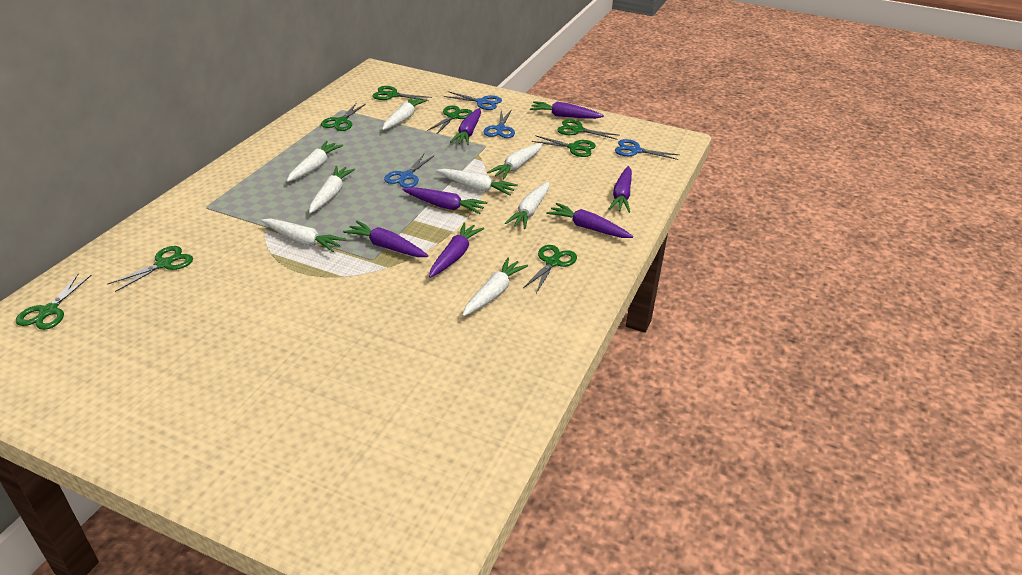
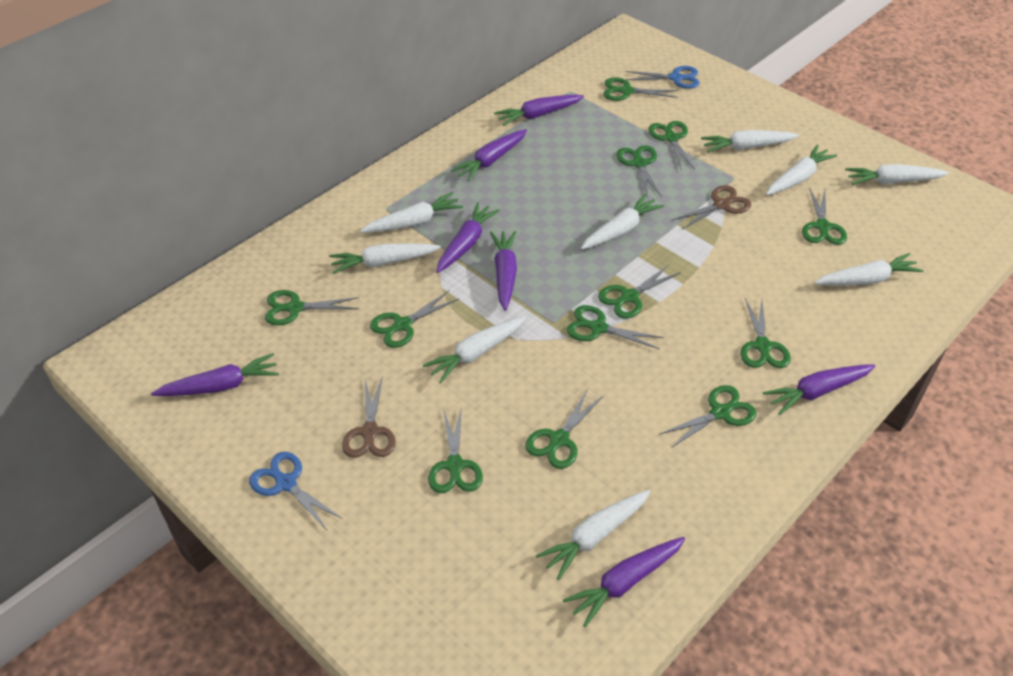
blue scissors: [384,154,434,188] [444,91,502,110] [484,109,515,138] [615,139,679,160] = 4 -> [249,452,343,530] [626,66,700,89] = 2
brown scissors: none = 0 -> [342,375,396,458] [672,185,751,230] = 2
green scissors: [16,274,92,330] [107,246,193,292] [321,102,366,131] [373,86,432,101] [427,105,472,135] [523,245,577,293] [531,135,596,157] [557,119,620,140] = 8 -> [265,290,359,325] [370,291,459,348] [428,406,483,493] [525,389,603,469] [566,305,664,349] [598,265,681,319] [603,77,678,101] [616,145,662,198] [648,121,695,170] [659,385,757,448] [740,298,791,368] [802,189,847,245] = 12
white carrot: [261,219,346,252] [287,141,343,182] [309,166,355,213] [382,96,427,130] [436,169,518,196] [462,258,528,317] [487,143,543,180] [505,182,549,229] = 8 -> [329,243,441,274] [360,192,463,233] [423,316,526,384] [536,490,650,580] [581,194,664,250] [701,130,799,153] [766,145,837,195] [814,253,924,285] [845,164,949,185] = 9

